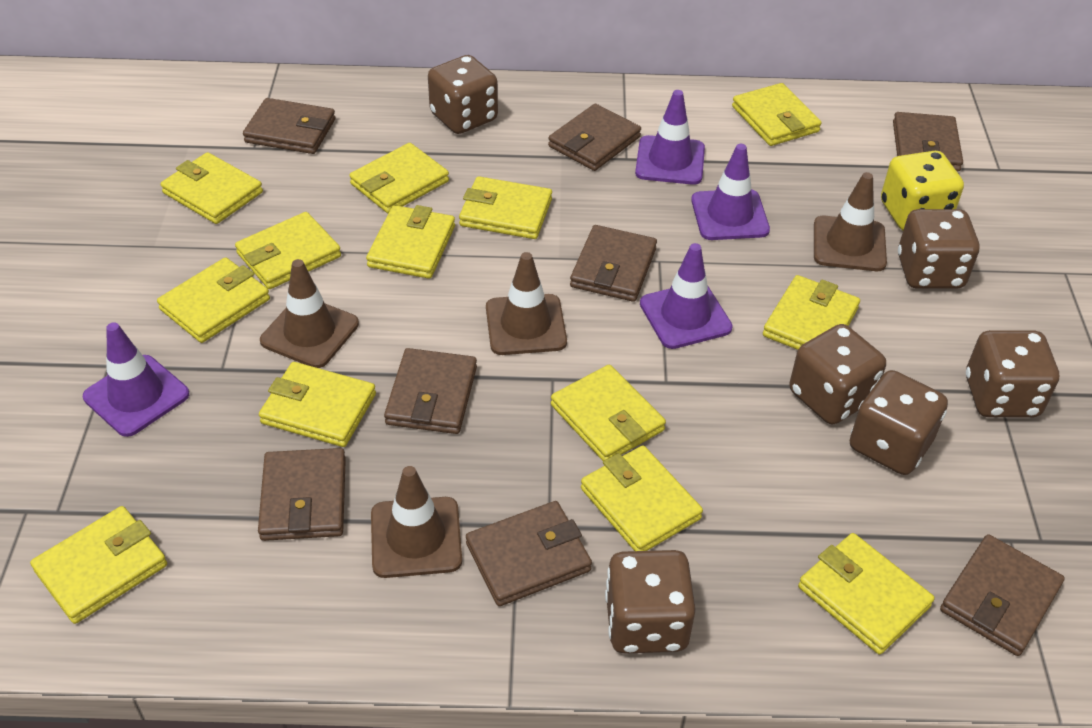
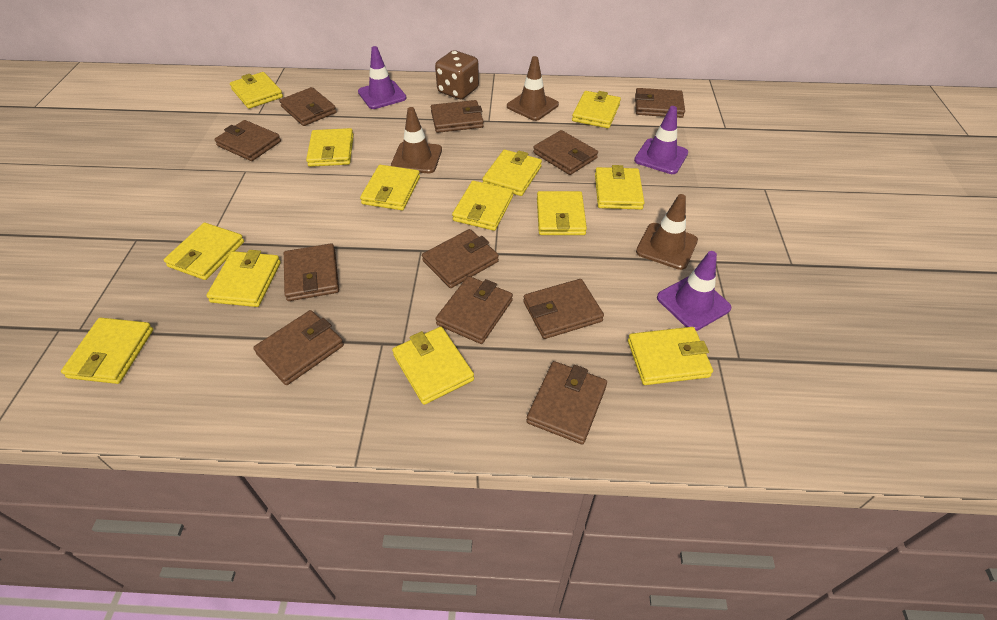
brown dice: [428,55,498,134] [605,550,696,654] [789,324,886,425] [850,370,948,475] [898,209,980,289] [966,330,1059,417] = 6 -> [435,50,479,99] = 1
brown traffic cone: [260,259,359,368] [371,466,462,578] [486,252,567,355] [814,172,887,271] = 4 -> [391,107,442,173] [507,56,559,121] [636,194,698,270] = 3
brown wallet: [243,98,336,154] [258,448,346,541] [384,348,477,434] [466,501,592,606] [548,104,641,171] [570,225,657,302] [893,112,963,171] [940,534,1065,656] = 8 -> [215,120,281,161] [253,310,344,385] [279,87,337,126] [284,243,339,301] [422,229,499,288] [431,100,484,133] [436,276,513,344] [523,279,604,339] [526,361,607,444] [533,130,598,175] [635,88,685,118] = 11
purple traffic cone: [83,322,189,437] [635,90,705,185] [640,243,733,349] [691,144,770,240] = 4 -> [358,46,407,109] [634,106,688,174] [657,251,731,331] = 3
yellow dice: [881,151,964,230] = 1 -> none = 0

